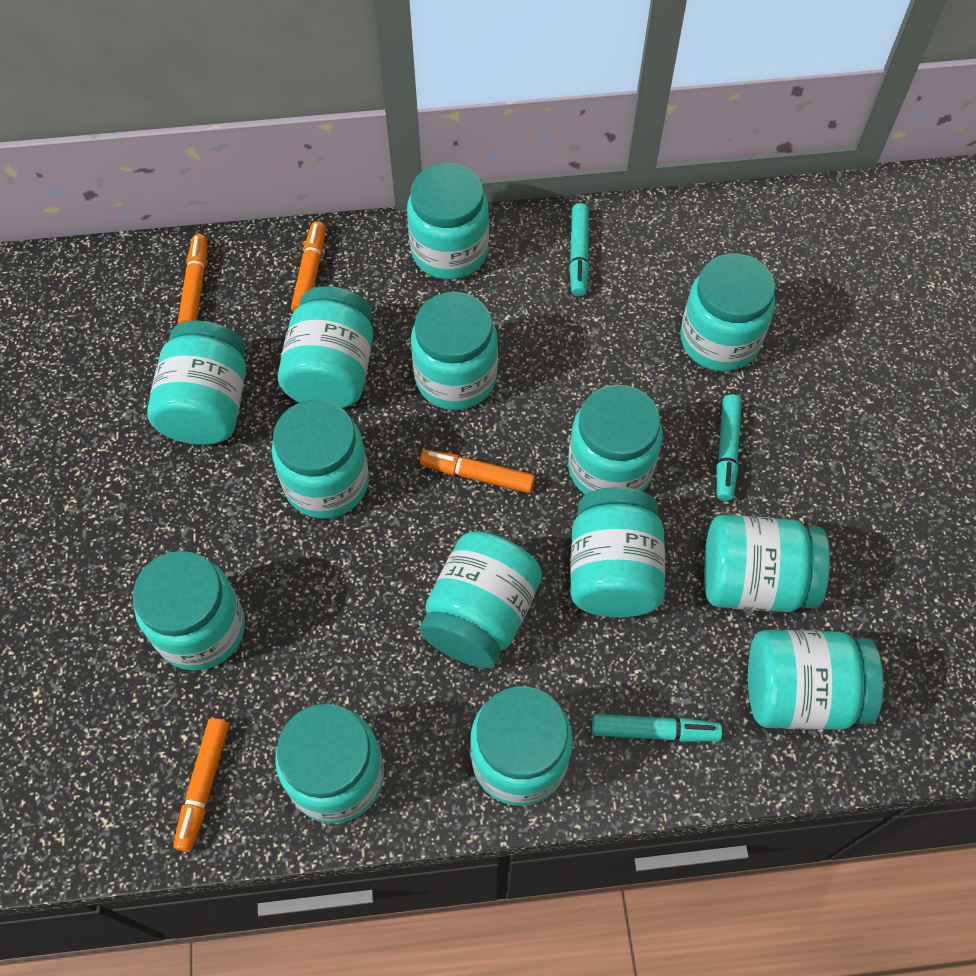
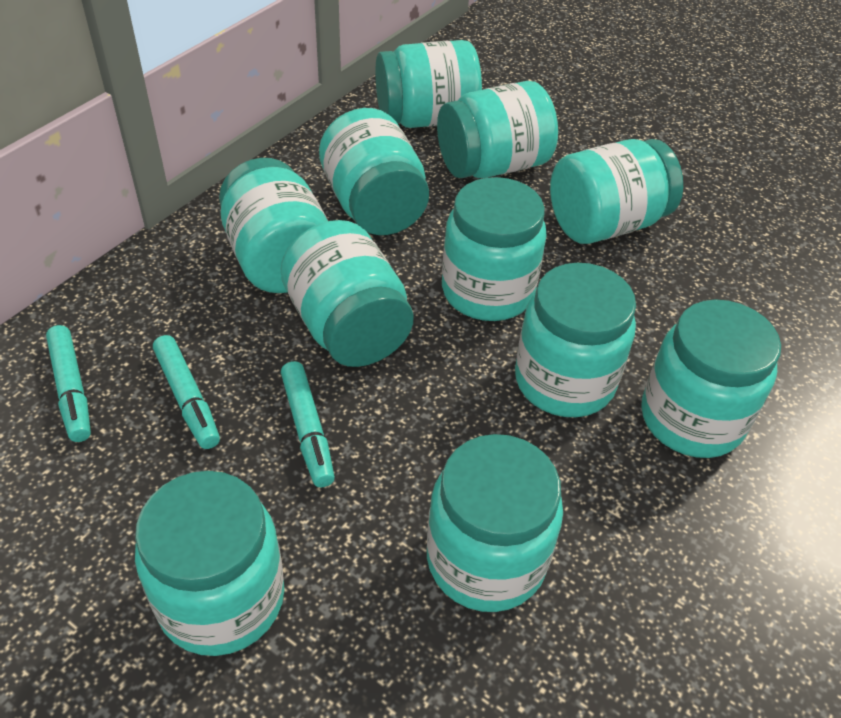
orange marker: [173,718,229,852] [178,234,207,324] [291,221,326,312] [420,450,535,493] = 4 -> none = 0
turquoise jar: [133,551,245,671] [147,320,246,445] [272,400,369,519] [275,704,384,823] [278,286,373,408] [407,163,489,280] [411,292,498,410] [420,531,542,668] [470,686,572,806] [568,385,662,495] [570,487,665,617] [680,254,775,371] [704,515,830,612] [748,630,884,730] = 14 -> [135,471,284,656] [219,158,328,293] [280,220,413,367] [319,108,429,235] [375,40,482,128] [427,434,563,612] [437,81,558,178] [442,177,547,321] [515,263,636,417] [550,139,683,244] [641,299,781,458] = 11

